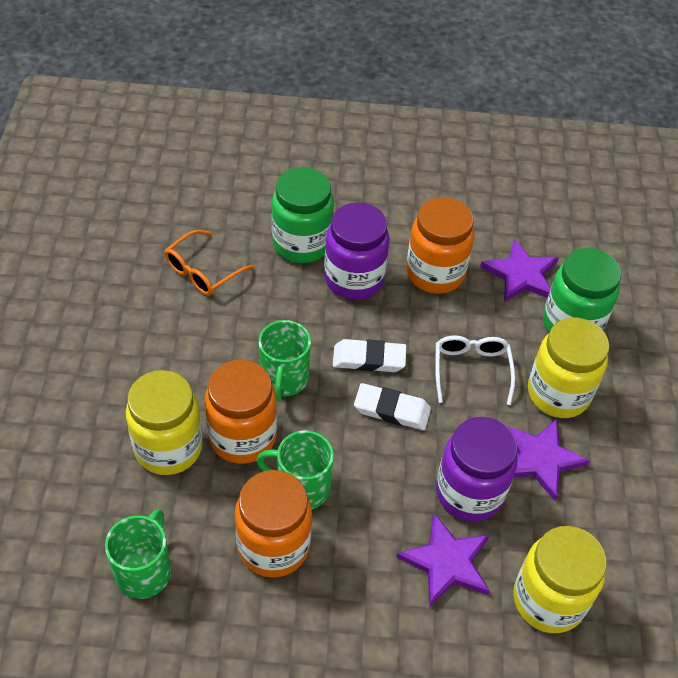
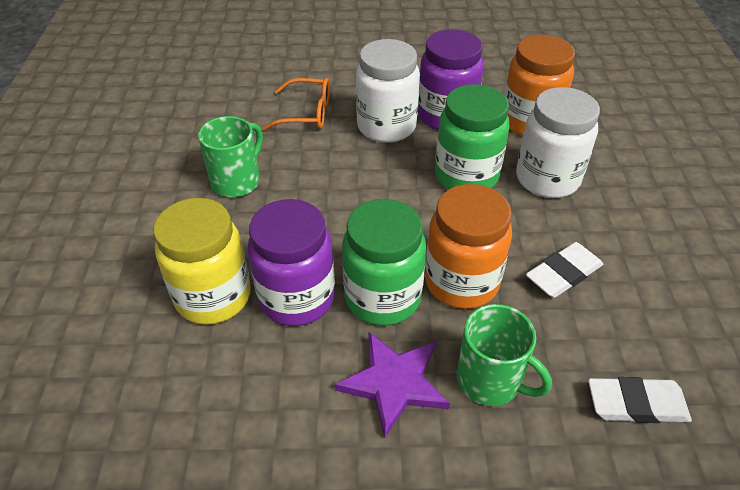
green mug: [105,509,171,599] [256,430,334,509] [259,320,311,401] = 3 -> [198,116,263,197] [457,304,552,406] = 2
orange jar: [205,360,277,464] [235,470,312,578] [406,197,474,294] = 3 -> [425,184,512,309] [504,35,575,136] = 2
purple star: [396,513,490,606] [480,238,559,303] [507,418,590,501] = 3 -> [334,332,450,438] = 1
white glasses: [435,335,515,405] = 1 -> none = 0
white jar: none = 0 -> [356,39,420,143] [516,87,600,198] = 2
yellow jar: [126,370,203,475] [513,526,607,633] [528,318,609,418] = 3 -> [153,198,251,325] = 1

